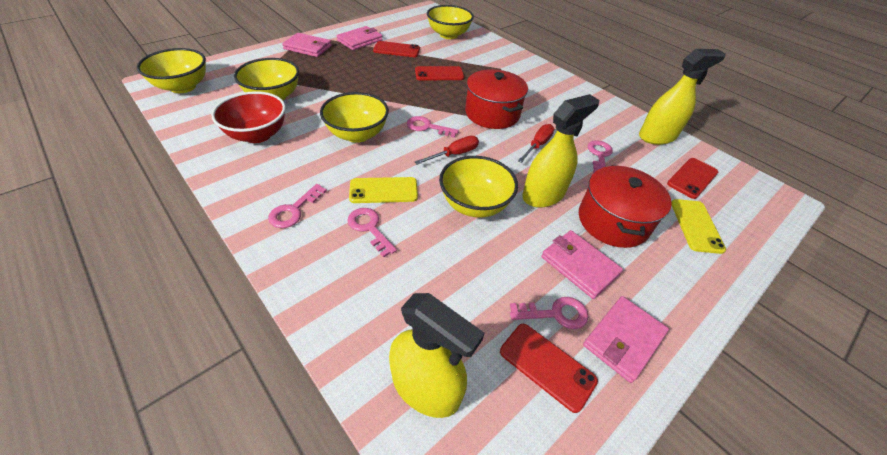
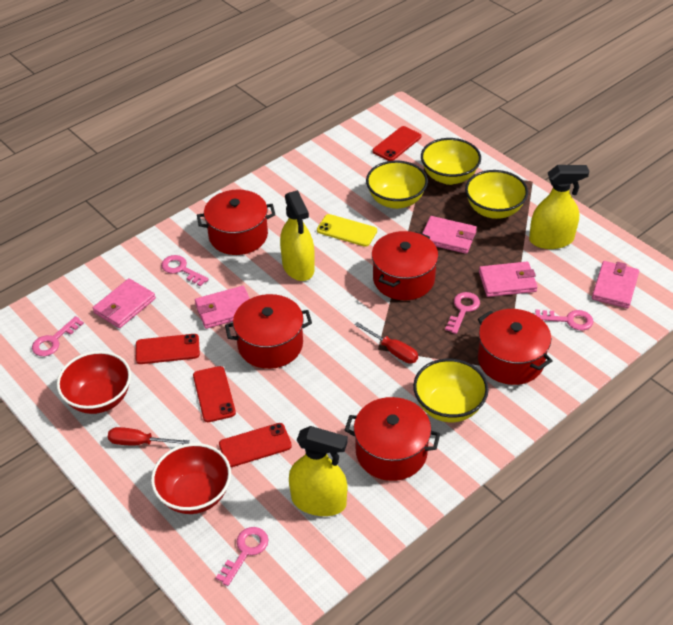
pink wallet: [282,33,332,57] [337,26,383,50] [541,230,623,299] [583,296,669,383] = 4 -> [93,278,156,328] [195,286,250,329] [422,216,477,254] [479,262,538,297] [592,261,639,308] = 5
red bowl: [211,91,286,143] = 1 -> [57,351,131,414] [151,443,231,514] = 2
red pot: [465,69,528,129] [579,165,672,248] = 2 -> [197,189,275,255] [225,294,312,369] [345,397,440,481] [372,231,438,300] [478,309,552,385] = 5
yellow bowl: [137,48,206,93] [234,58,299,100] [320,92,389,143] [427,5,474,39] [439,156,518,218] = 5 -> [366,161,428,209] [413,359,488,422] [421,138,481,185] [465,170,528,219] = 4
yellow phone: [349,177,418,203] [671,199,726,254] = 2 -> [317,214,377,247] = 1

